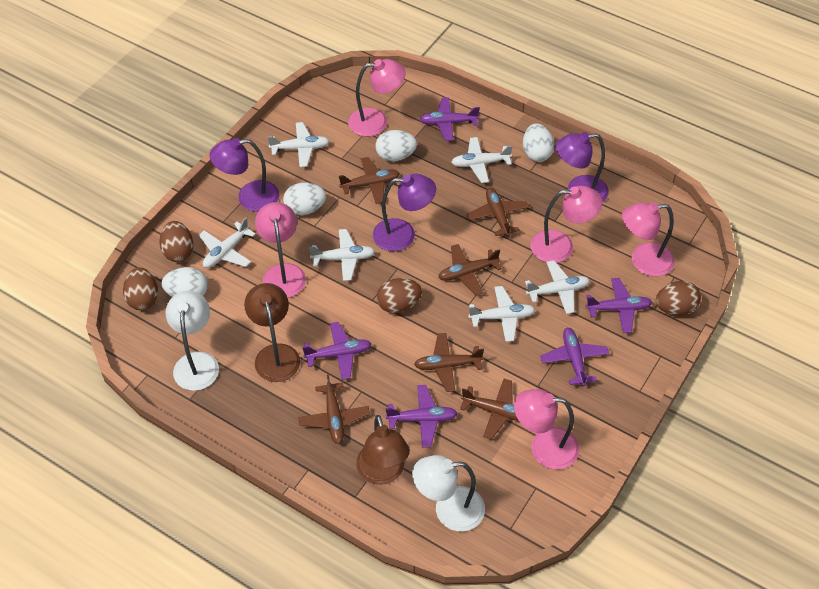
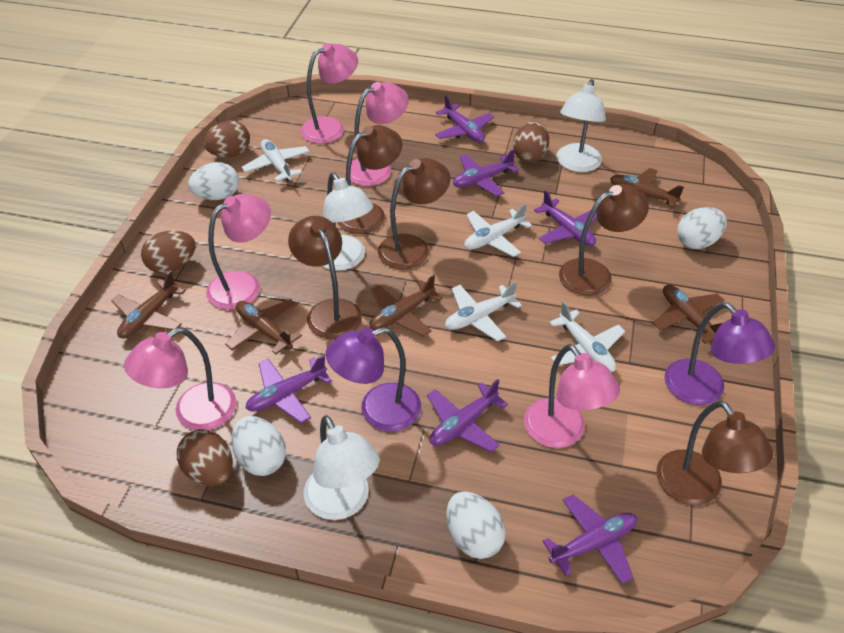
brown lamp: [244,283,300,382] [356,415,410,485] = 2 -> [288,216,362,339] [337,125,402,234] [378,158,451,269] [559,184,649,296] [656,401,773,505] = 5
brown plane: [298,374,370,444] [339,157,400,204] [414,333,484,392] [438,244,502,295] [460,379,519,440] [467,188,529,237] = 6 -> [111,270,185,339] [225,299,302,355] [370,275,442,336] [610,168,684,208] [653,285,724,344] = 5
purple lamp: [209,138,279,212] [373,174,436,252] [555,132,609,203] = 3 -> [326,327,421,431] [664,302,775,405] = 2
purple plane: [302,322,371,380] [386,385,458,448] [420,97,480,141] [540,328,609,386] [586,278,652,333] = 5 -> [245,355,332,423] [427,379,508,452] [435,95,494,143] [453,149,519,196] [534,190,597,246] [542,495,637,584] = 6
white lamp: [166,291,219,391] [412,455,485,531] = 2 -> [304,415,379,520] [323,173,373,271] [556,79,606,172] = 3
white plane: [199,217,256,268] [268,122,329,167] [309,229,375,281] [451,137,513,183] [468,286,535,342] [525,260,590,314] = 6 -> [242,139,309,182] [445,281,522,342] [464,203,532,257] [549,301,625,372] = 4

